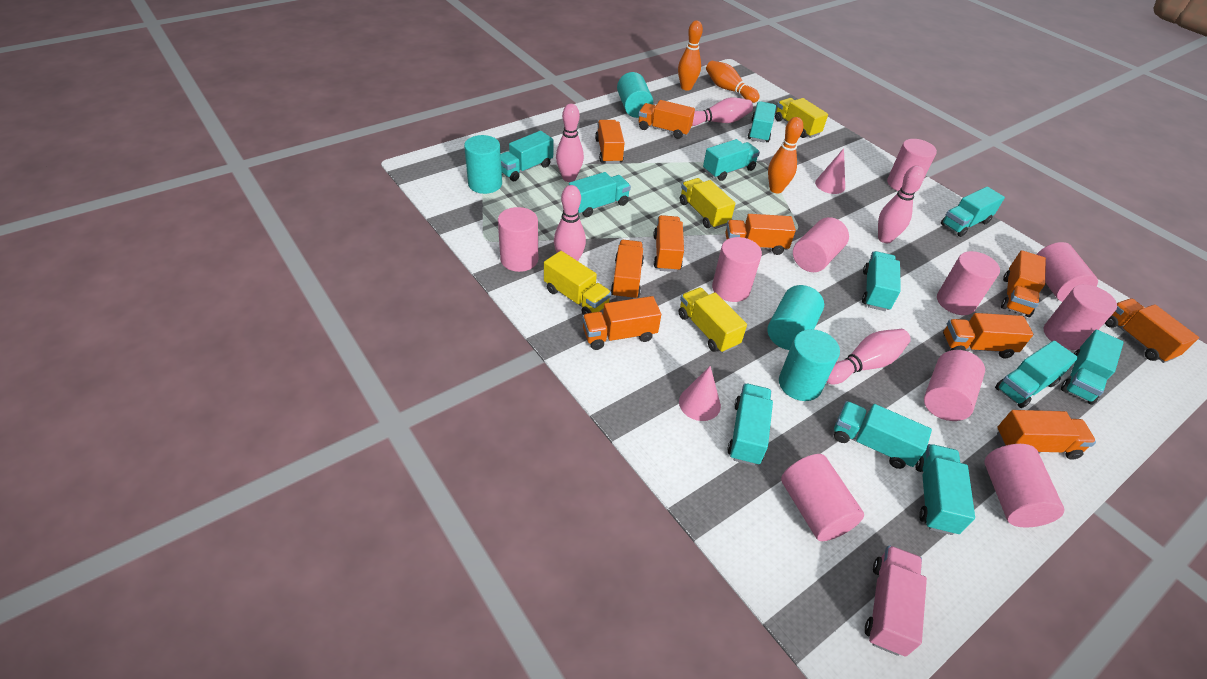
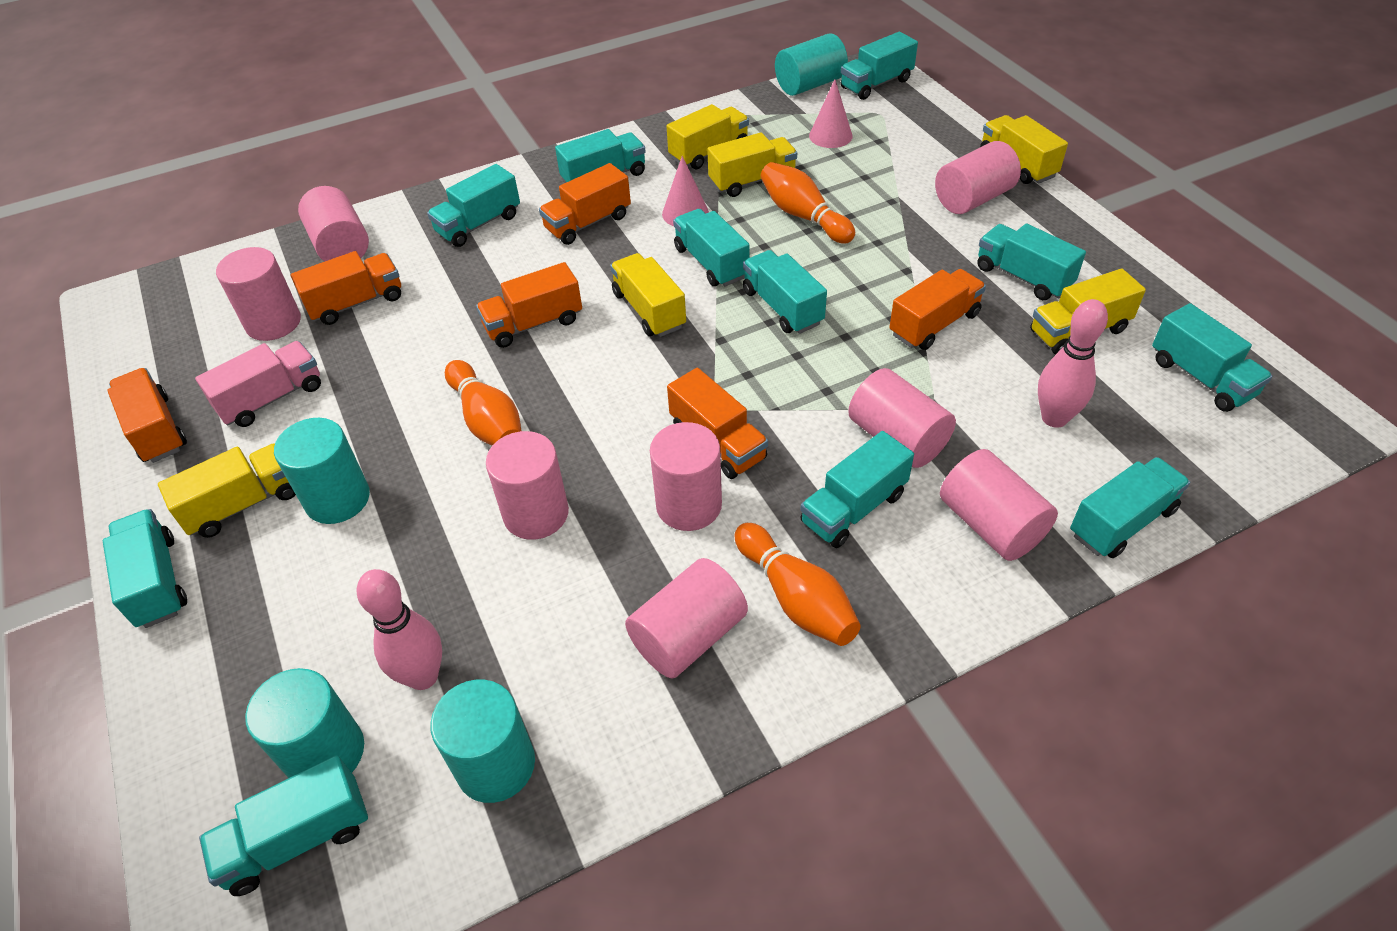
orange truck: [582,296,661,350] [595,120,624,164] [611,240,644,300] [638,100,695,139] [653,215,684,272] [725,214,796,255] [943,313,1034,358] [997,410,1096,460] [1001,250,1046,317] [1105,298,1199,363] = 10 -> [107,368,187,463] [291,251,401,325] [476,262,582,348] [539,163,631,245] [667,368,768,479] [889,269,986,350] = 6
pink bowling pin: [554,185,586,261] [556,104,584,182] [692,97,753,126] [826,329,911,384] [878,165,924,243] = 5 -> [357,569,442,690] [1038,299,1108,428] = 2
pink cylinder: [498,207,538,272] [712,237,762,302] [781,454,864,541] [793,217,849,272] [887,139,937,192] [924,350,985,421] [937,251,1000,315] [985,444,1065,528] [1036,242,1098,302] [1044,284,1117,350] = 10 -> [216,247,301,341] [298,186,369,262] [486,431,569,540] [625,558,748,678] [650,422,722,531] [848,368,956,468] [935,141,1021,214] [940,449,1058,561] = 8
yellow truck: [544,251,611,315] [678,287,747,353] [680,178,735,229] [775,98,828,138] = 4 -> [158,443,296,538] [610,253,686,337] [666,104,749,169] [707,132,797,197] [980,115,1068,184] [1030,269,1146,354] = 6

